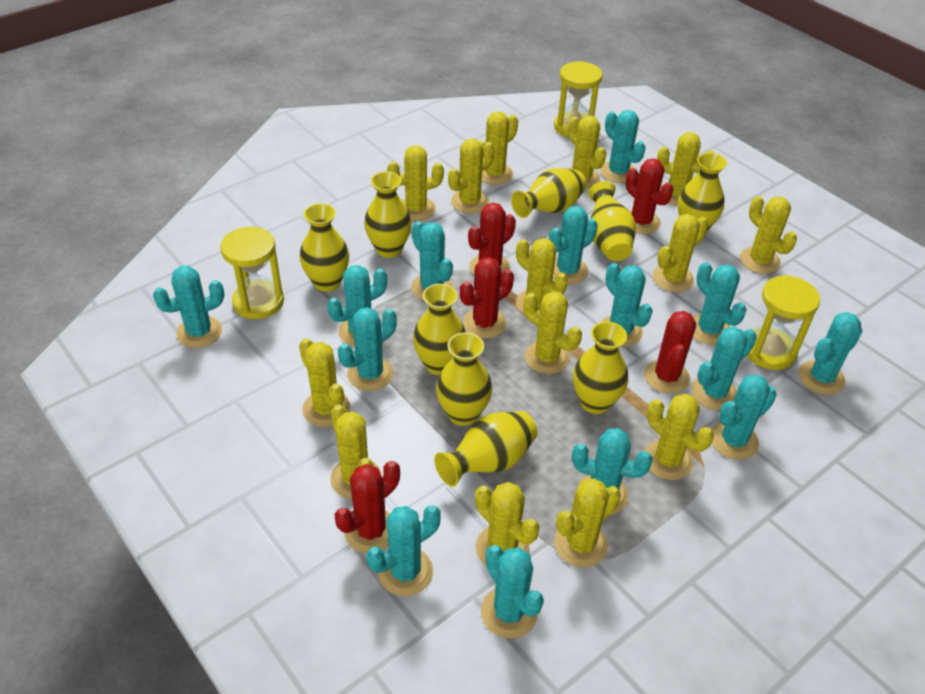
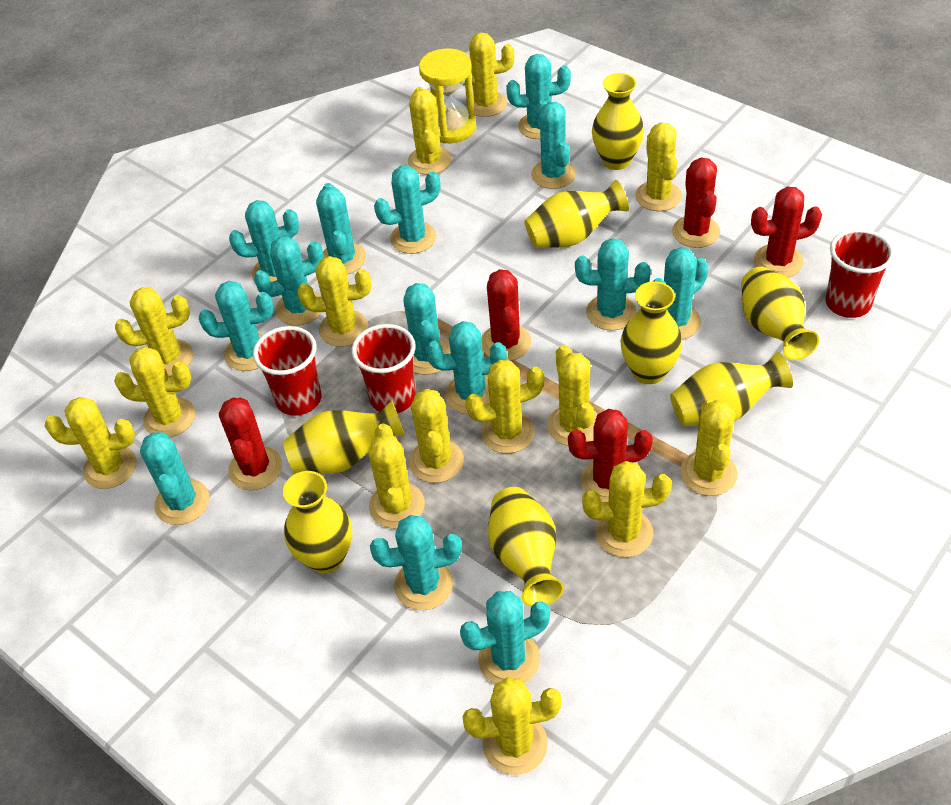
red cup: none = 0 -> [253,326,321,416] [352,324,416,413] [825,229,894,318] = 3
yellow hourglass: [220,227,284,319] [554,61,603,138] [747,275,820,370] = 3 -> [419,48,476,144] = 1
yellow vase: [300,203,349,292] [364,171,412,258] [413,284,465,375] [434,411,538,487] [436,332,492,426] [511,168,587,218] [573,322,628,414] [588,181,636,261] [677,153,727,232] = 9 -> [283,400,405,474] [283,471,352,573] [488,487,564,607] [525,180,629,248] [592,73,644,170] [620,281,683,384] [670,352,793,426] [741,267,819,360] = 8

